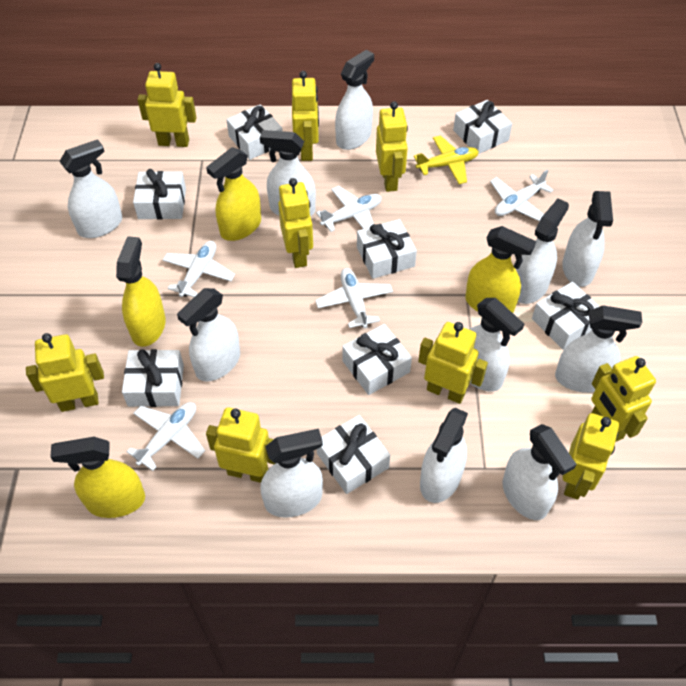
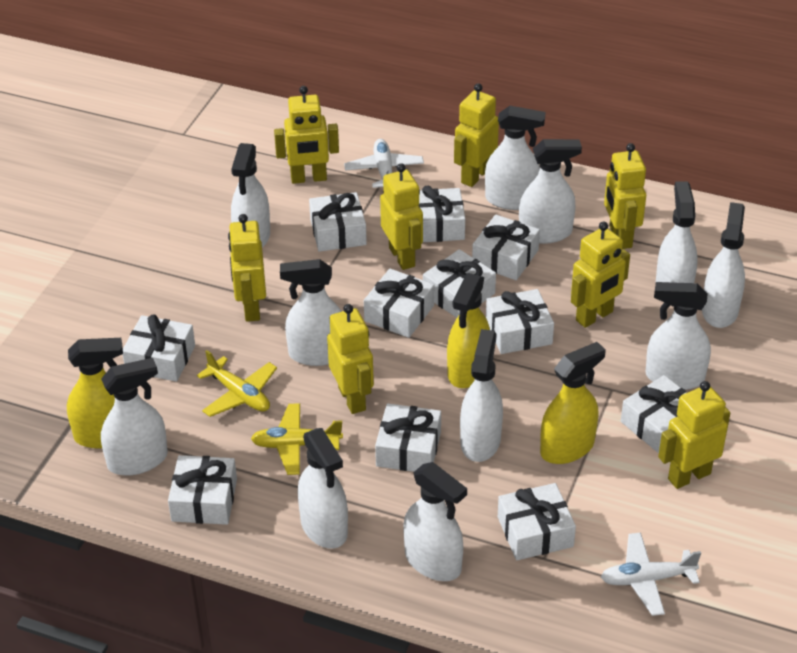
white gift: [122,349,184,407] [133,169,186,219] [226,104,283,160] [317,415,390,494] [342,324,412,395] [357,219,417,279] [453,100,512,154] [532,282,600,350] = 8 -> [123,314,195,382] [168,455,237,525] [309,192,367,252] [364,269,434,338] [375,403,441,472] [419,186,465,242] [423,249,496,318] [472,214,540,280] [486,289,554,354] [498,483,576,560] [621,375,687,453] = 11
white plane: [127,402,205,471] [163,241,235,297] [315,268,393,328] [316,186,381,232] [490,169,553,221] = 5 -> [344,139,424,188] [601,532,701,616] = 2
yellow plane: [414,135,479,184] = 1 -> [197,350,277,417] [251,403,343,475] = 2
yellow robot: [26,333,104,412] [137,63,197,147] [206,407,276,483] [278,178,313,268] [292,71,319,161] [376,101,408,192] [418,322,488,404] [563,413,619,499] [591,356,656,442] = 9 -> [228,214,266,322] [274,86,339,184] [327,304,374,414] [380,163,423,270] [454,83,499,187] [571,221,630,328] [604,143,646,249] [658,381,730,489] = 8
yellow spray bottle: [50,437,145,518] [116,236,165,347] [206,147,261,241] [465,226,536,313] = 4 -> [67,338,123,449] [447,273,490,388] [540,342,606,464] = 3

